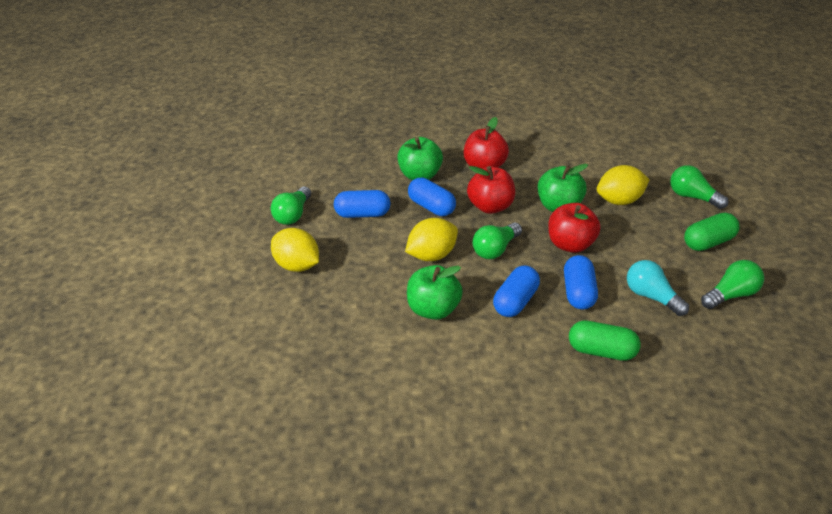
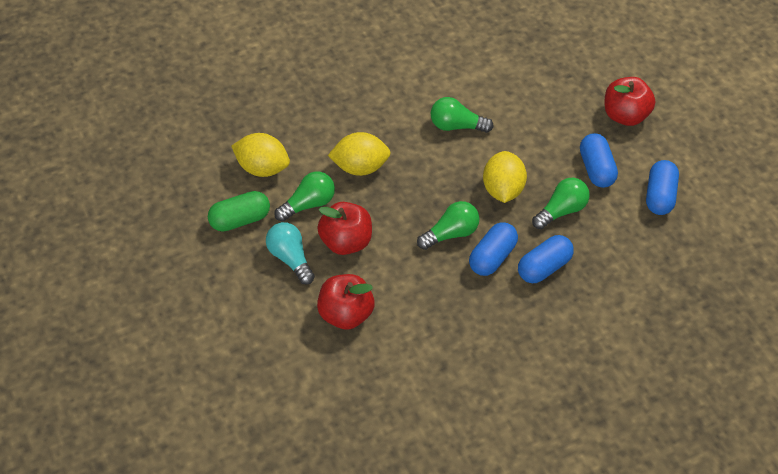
green apple: [397,137,443,180] [407,265,463,320] [538,164,588,212] = 3 -> none = 0
green capsule: [569,320,641,361] [684,212,740,251] = 2 -> [208,191,270,232] = 1

